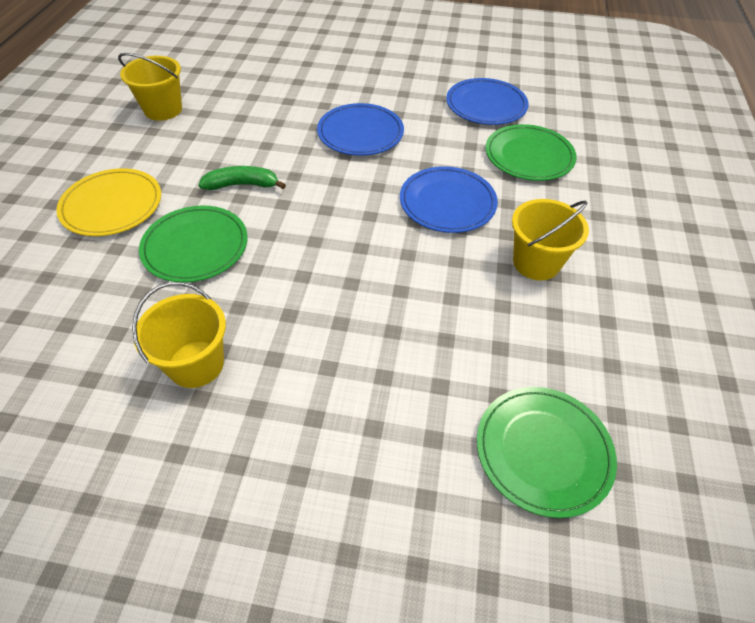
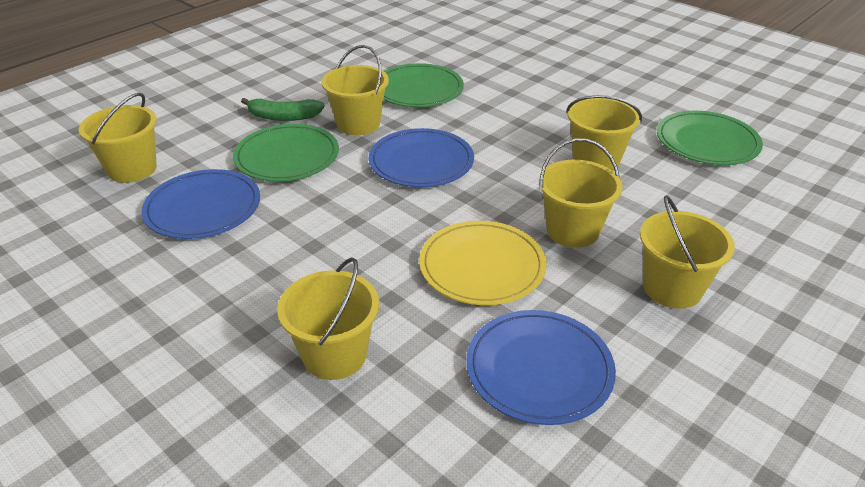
yellow bucket: [118,53,182,121] [132,282,226,388] [512,199,589,280] = 3 -> [79,93,157,183] [277,257,379,380] [322,45,389,135] [539,138,623,248] [566,95,642,171] [640,196,735,309] = 6

